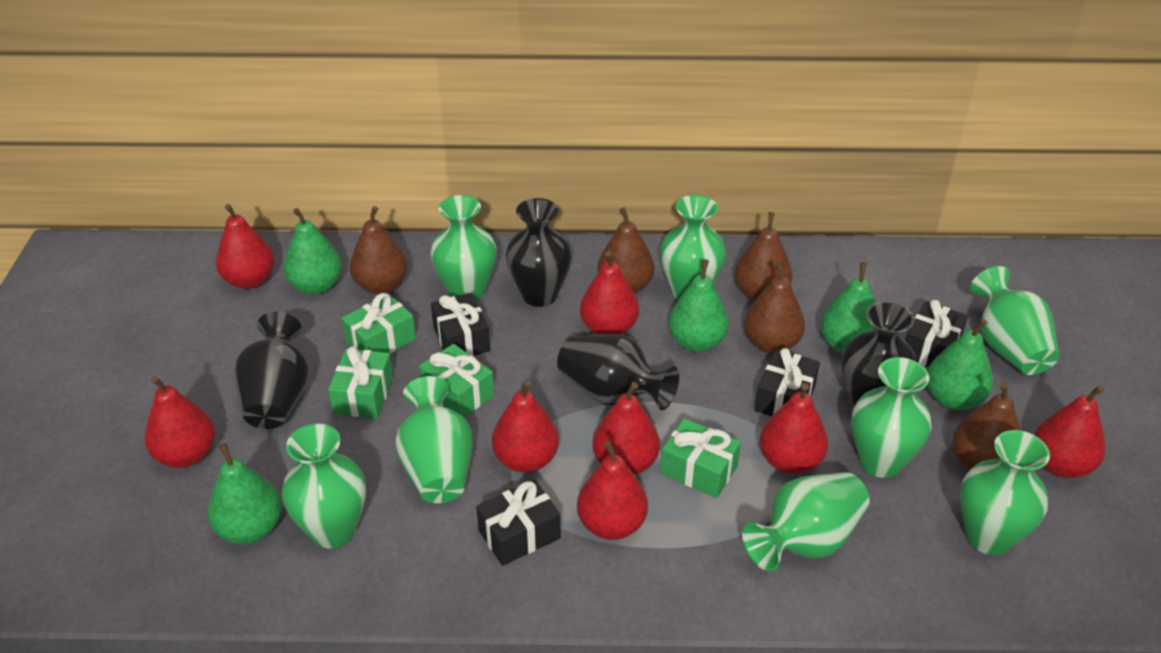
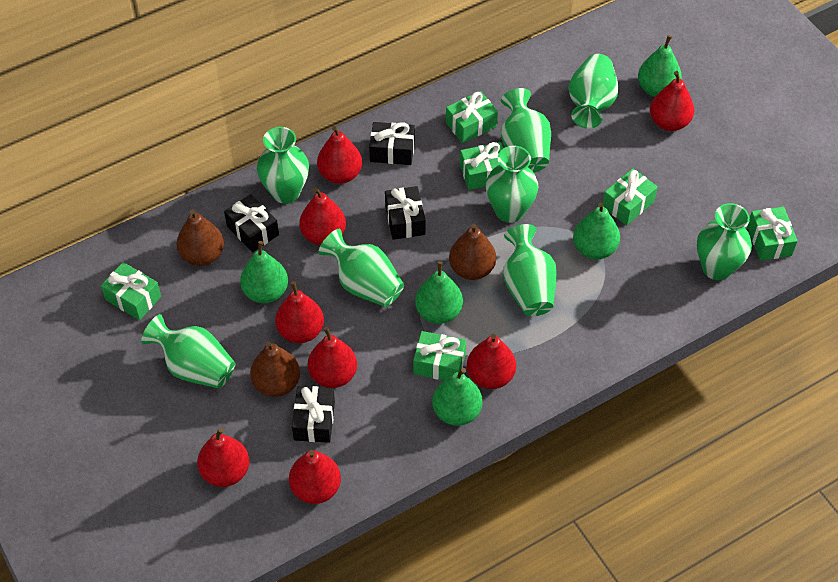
black vase: [234,312,309,429] [505,198,572,307] [557,334,679,410] [841,301,916,409] = 4 -> none = 0
brown pear: [350,206,407,294] [597,207,654,294] [734,212,792,301] [744,262,805,354] [953,382,1021,471] = 5 -> [177,209,224,266] [250,341,300,397] [449,224,496,280] = 3
green gift: [328,346,393,419] [341,293,416,353] [419,344,494,417] [660,418,741,498] = 4 -> [101,262,161,320] [413,331,466,380] [446,91,498,143] [460,142,503,190] [603,168,658,225] [747,207,798,261] = 6

